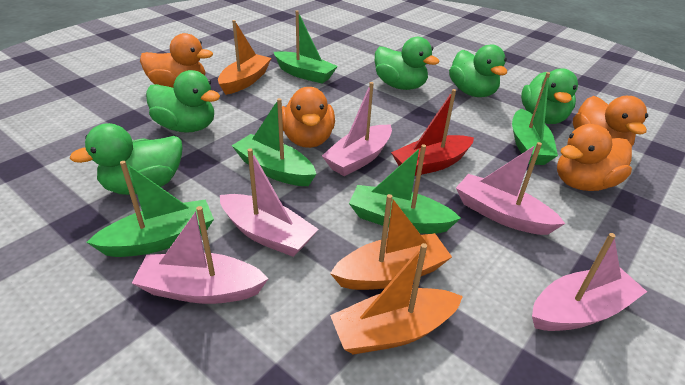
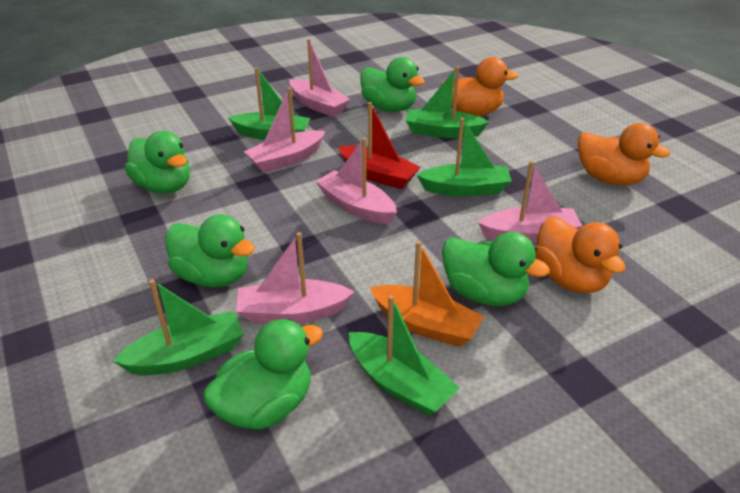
orange boat: [218,20,271,95] [330,194,452,290] [330,243,463,355] = 3 -> [370,241,484,347] = 1
orange duck: [140,33,213,88] [282,87,335,148] [557,124,632,191] [573,96,648,146] = 4 -> [440,57,519,116] [535,216,625,294] [578,123,670,185] = 3

